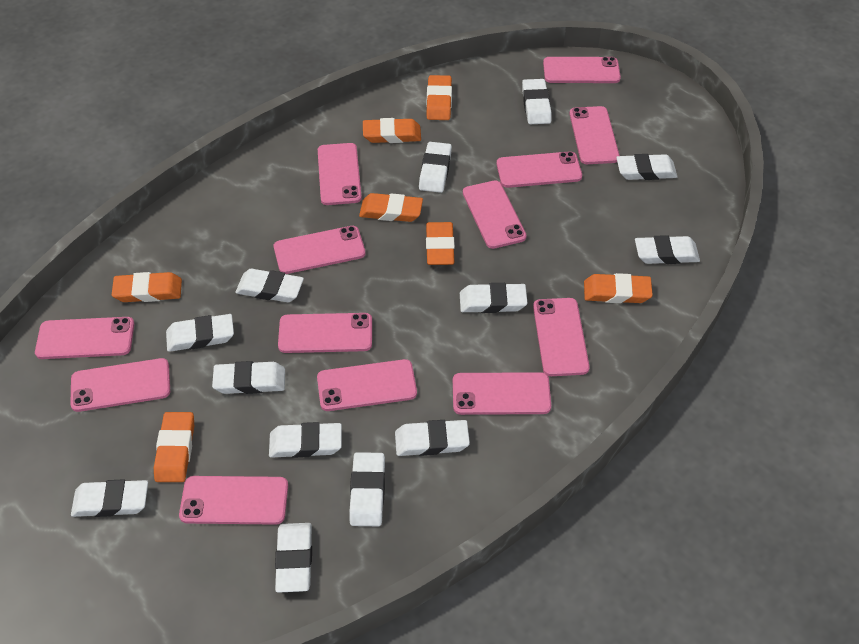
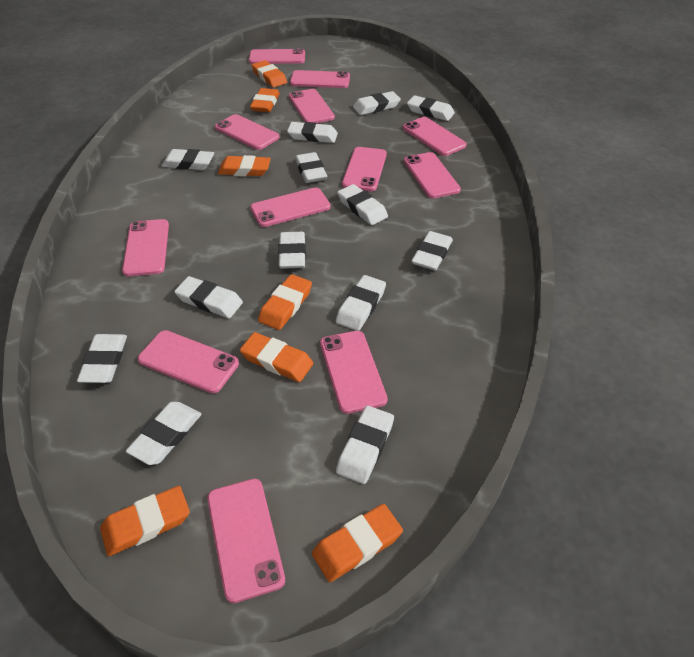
pink phone: [35,317,134,359] [70,358,170,412] [179,476,288,525] [274,226,365,274] [278,313,372,353] [317,359,417,411] [318,143,362,205] [453,372,551,415] [463,180,527,249] [497,151,582,188] [533,298,590,376] [543,57,621,83] [569,106,620,164] = 13 -> [122,219,169,276] [138,330,239,393] [207,479,285,603] [215,114,280,150] [249,48,305,64] [250,187,331,227] [289,89,335,123] [290,70,350,88] [320,331,388,414] [342,147,387,191] [403,117,466,156] [404,152,461,198] = 12

